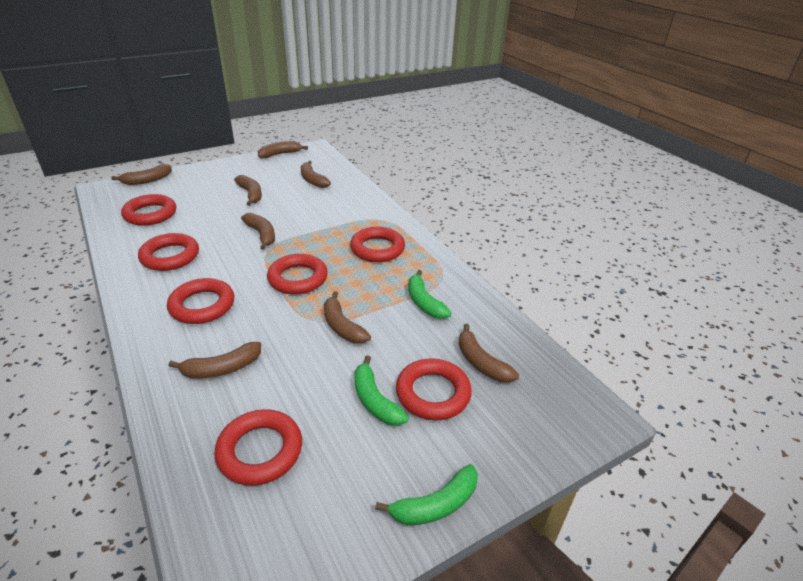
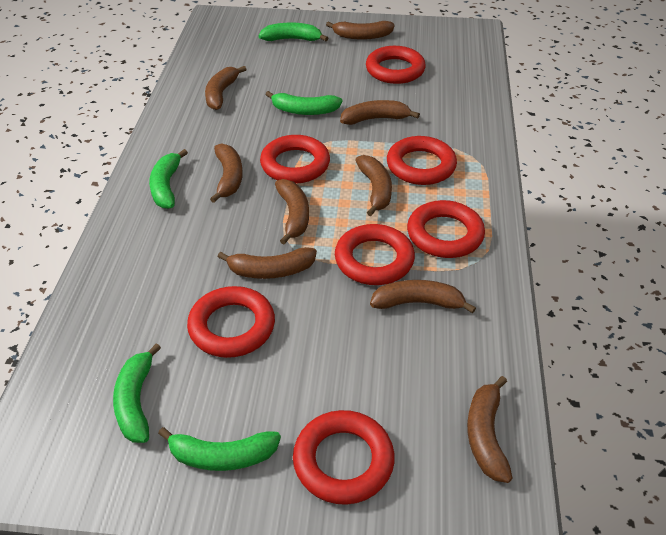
brown banana: [111,164,172,185] [168,342,261,379] [234,175,262,206] [241,213,275,250] [258,141,308,158] [301,161,331,188] [324,291,371,343] [458,324,519,383] = 8 -> [205,66,247,110] [210,143,243,203] [218,247,317,279] [275,179,309,244] [326,21,395,40] [340,100,420,125] [355,155,392,216] [370,280,476,314] [467,376,512,483] = 9
green banana: [354,356,409,426] [375,464,478,525] [408,270,451,319] = 3 -> [113,343,161,443] [149,149,188,209] [158,427,281,471] [258,22,328,41] [265,91,343,115] = 5

